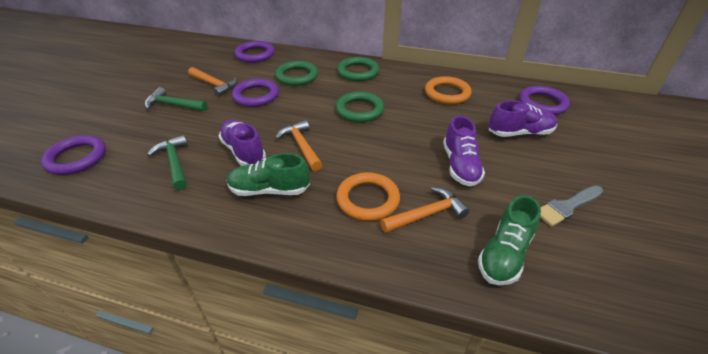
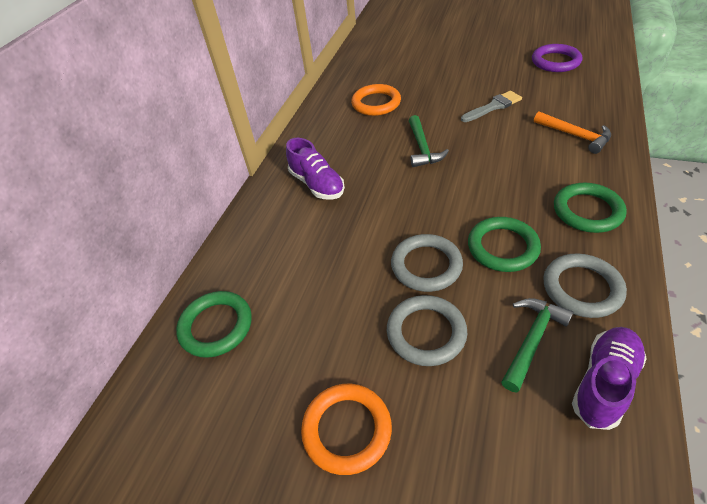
green shoe: [227,153,310,196] [478,195,541,285] = 2 -> none = 0
grey ring: none = 0 -> [387,295,467,366] [391,234,463,292] [543,253,627,318] = 3
orange hammer: [188,67,237,97] [276,120,323,171] [380,187,470,233] = 3 -> [534,111,611,154] = 1
purple ring: [41,135,106,175] [232,79,279,107] [235,41,275,63] [519,86,570,115] = 4 -> [532,44,582,72] = 1
purple shoe: [218,119,266,166] [443,116,485,187] [489,101,557,137] = 3 -> [286,138,345,200] [572,327,647,430] = 2

